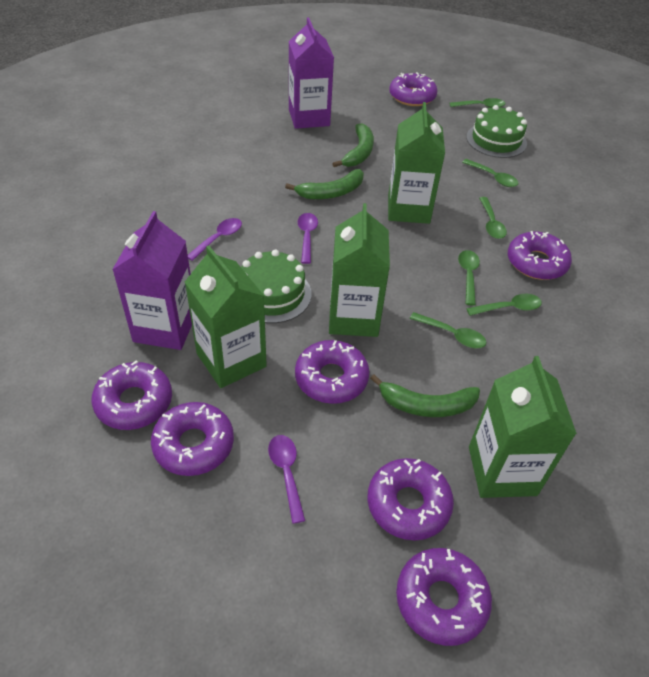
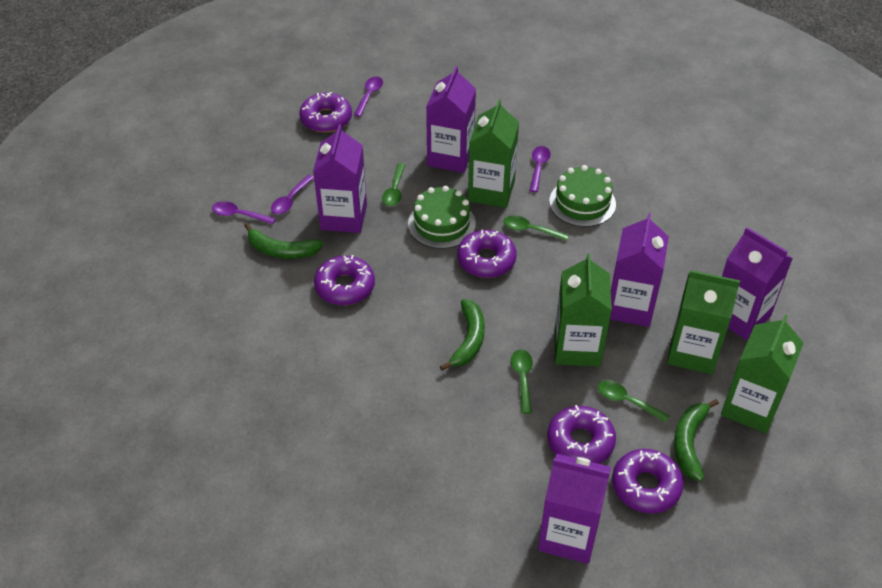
green spoon: [410,312,486,348] [449,98,505,108] [458,250,480,306] [462,159,518,187] [467,294,542,316] [479,197,507,239] = 6 -> [382,163,405,206] [504,215,569,241] [511,349,533,414] [598,380,669,423] = 4
purple carton: [112,211,192,350] [289,17,334,129] = 2 -> [313,125,367,233] [426,66,476,173] [538,454,611,564] [610,213,669,327] [722,227,793,340] = 5
purple donut: [91,360,172,430] [151,402,234,476] [295,340,370,404] [367,458,454,541] [389,72,438,106] [396,548,492,646] [508,231,572,280] = 7 -> [299,92,352,132] [314,255,375,305] [457,230,517,278] [547,405,616,464] [612,449,684,513] = 5
purple spoon: [188,218,242,261] [268,435,305,524] [298,213,318,264] = 3 -> [212,201,276,224] [271,175,314,214] [354,76,383,117] [529,146,551,192] = 4

